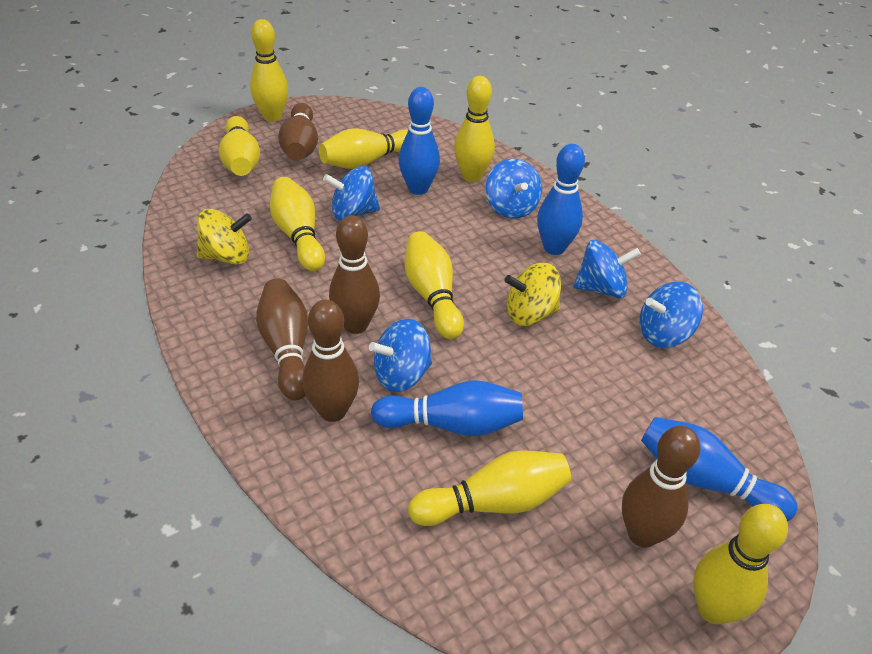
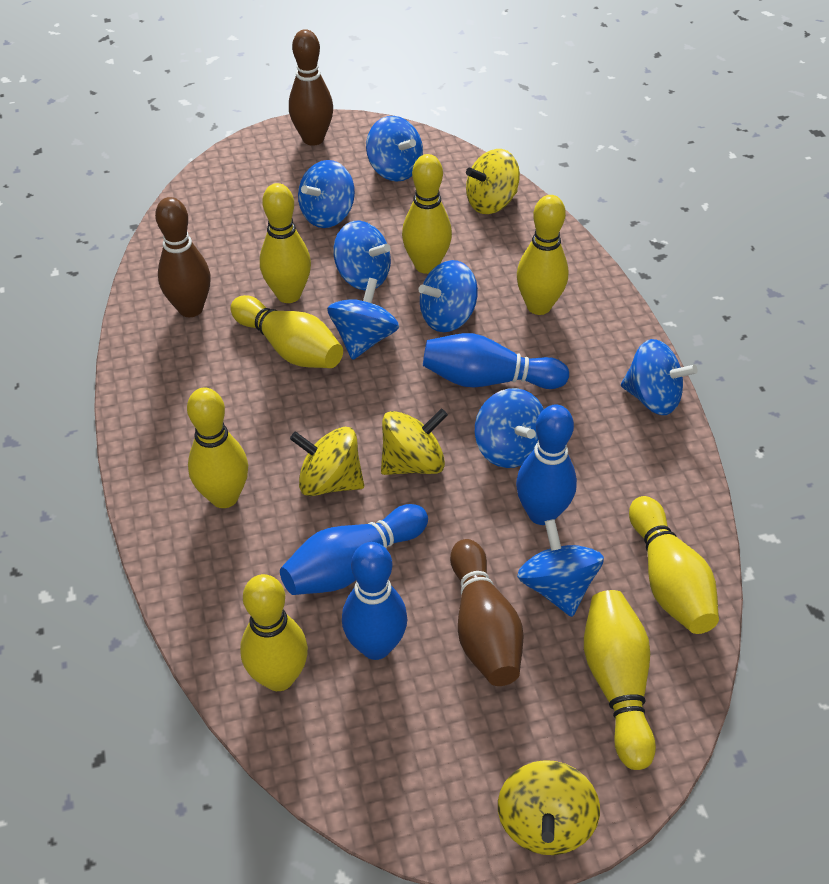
blue spinning top: [323,166,380,221] [369,319,432,392] [486,159,542,219] [573,240,641,299] [640,282,703,348] = 5 -> [298,160,355,228] [327,278,399,360] [334,220,391,291] [366,116,423,182] [418,260,478,332] [475,388,544,468] [517,519,604,617] [621,339,698,415] = 8
brown bowling pin: [256,279,308,400] [278,103,318,161] [303,300,359,422] [329,215,380,334] [622,426,701,548] = 5 -> [155,197,211,317] [289,29,333,146] [450,539,524,686] = 3
yellow spinning top: [197,209,252,265] [504,263,561,326] = 2 -> [290,427,364,496] [381,409,448,475] [466,149,520,214] [498,760,600,855] = 4

